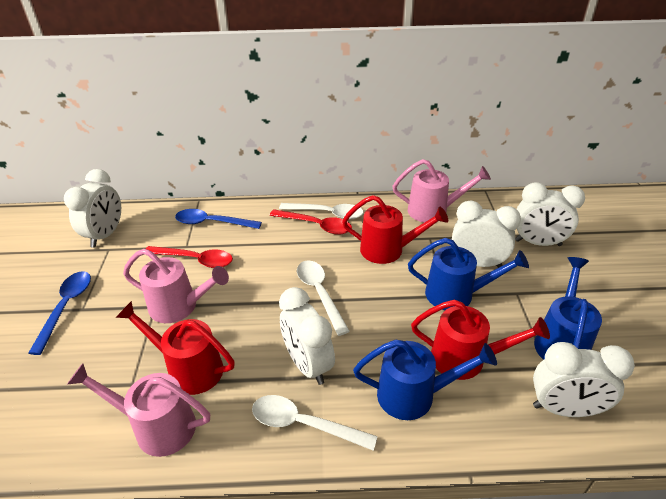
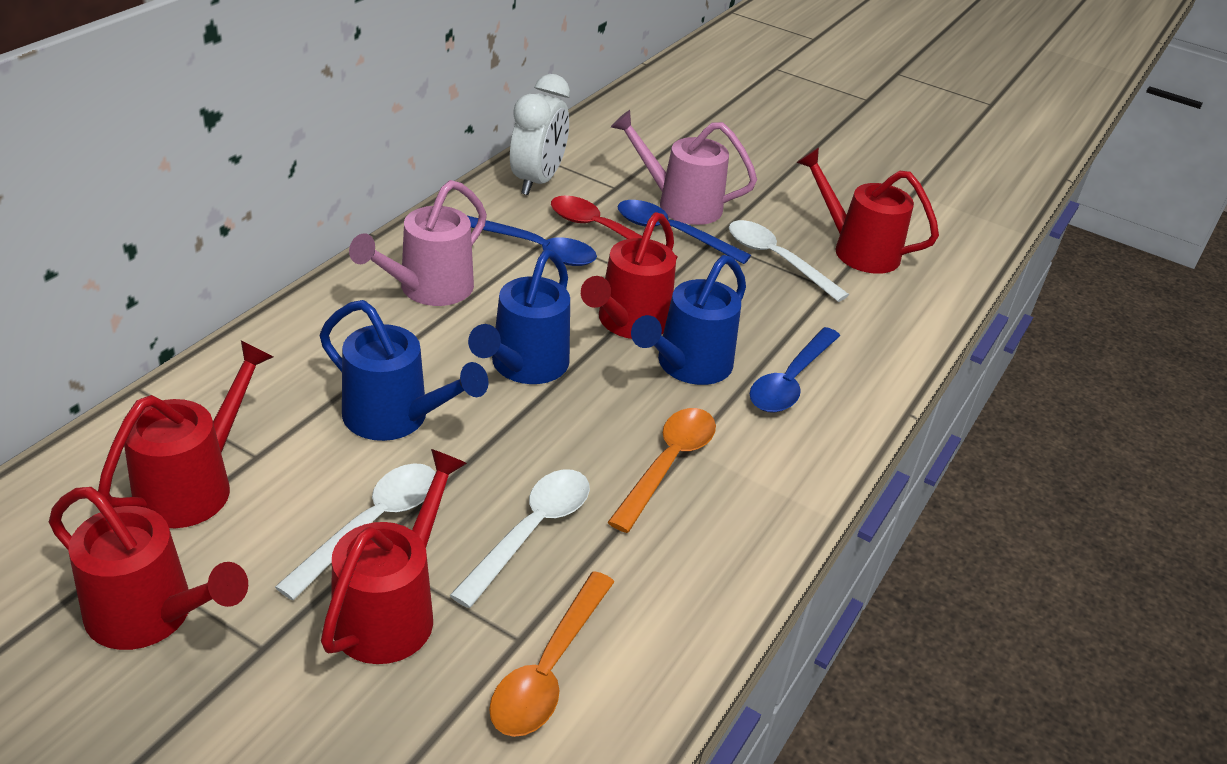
blue spoon: [28,271,91,355] [175,209,262,229] = 2 -> [467,216,597,266] [618,200,751,264] [750,327,840,413] = 3
orange spoon: none = 0 -> [489,571,614,737] [607,408,716,533] = 2
pink watering can: [67,363,210,457] [123,249,229,323] [393,159,491,222] = 3 -> [349,180,487,306] [611,110,757,225] = 2
red spoon: [146,246,233,268] [269,209,352,234] = 2 -> [551,195,678,259] = 1
red watering can: [116,301,235,395] [342,195,448,264] [411,300,550,380] = 3 -> [49,487,248,650] [98,340,273,528] [321,449,467,664] [581,212,676,339] [796,147,939,274] = 5
white clock: [64,169,121,248] [279,287,335,385] [452,200,521,268] [515,182,585,246] [533,342,635,417] = 5 -> [510,74,570,195] = 1

